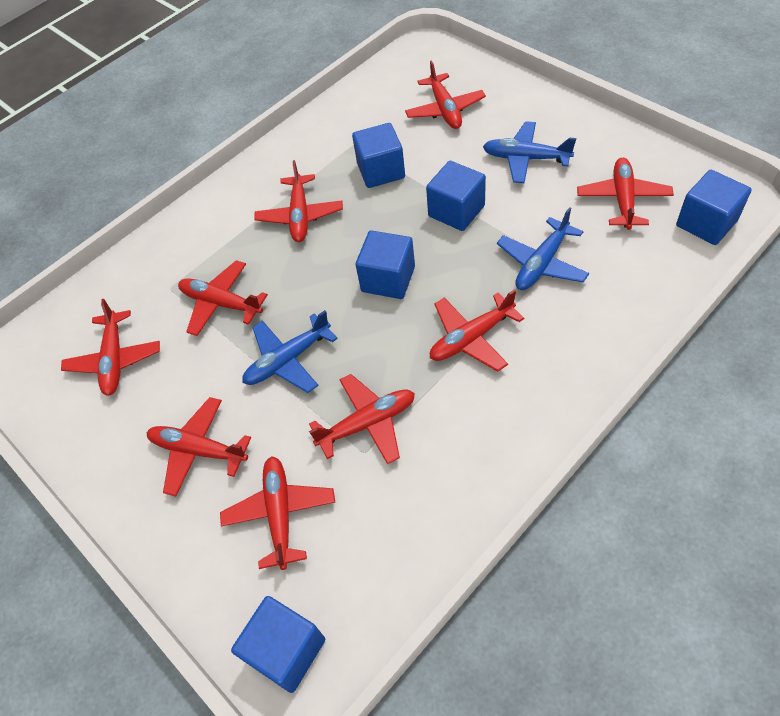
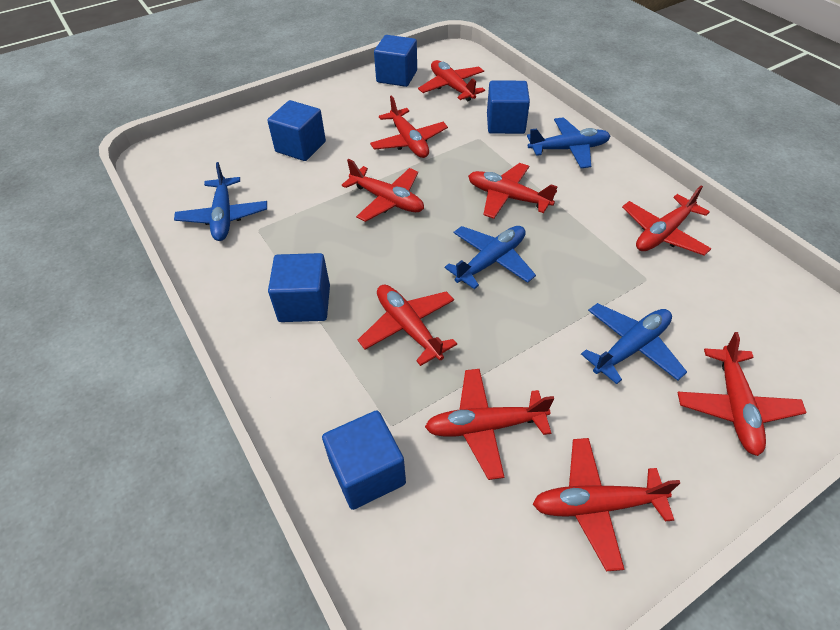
blue plane: [242,310,338,393] [483,121,576,183] [497,207,589,290] = 3 -> [174,162,267,241] [445,226,536,289] [527,117,610,168] [581,303,687,384] = 4

